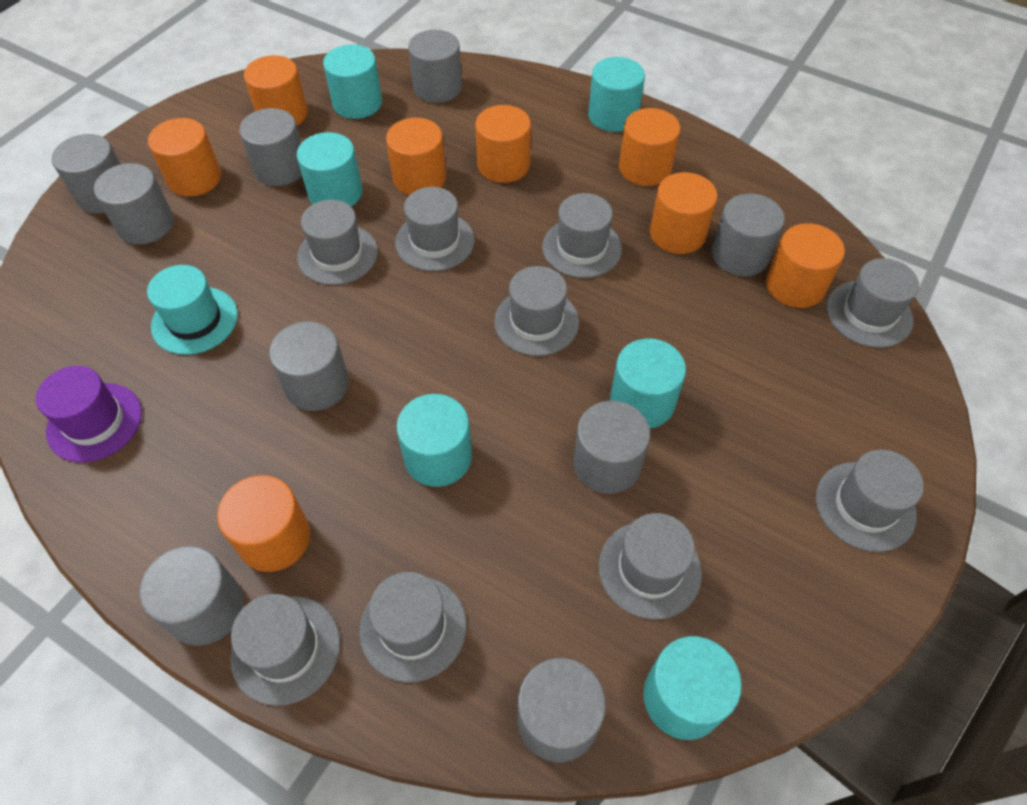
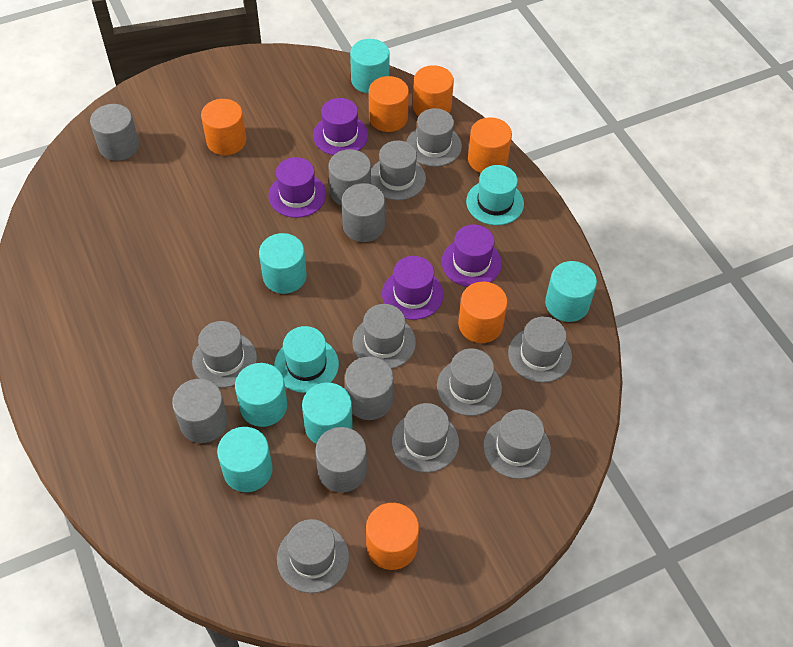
grey cylinder: [52,134,121,214] [94,163,174,245] [140,546,244,646] [239,108,302,186] [269,321,349,411] [408,30,462,103] [518,658,606,762] [573,401,650,494] [712,193,785,276] = 9 -> [90,104,139,161] [172,379,228,443] [315,427,367,493] [328,149,371,206] [342,183,385,242] [345,356,394,420] = 6
orange cylinder: [148,118,221,197] [217,475,310,572] [244,55,308,126] [386,118,446,195] [475,105,531,183] [619,108,680,186] [650,172,718,254] [766,223,845,308] = 8 -> [201,99,246,155] [366,503,419,570] [369,76,409,132] [413,65,454,116] [458,282,508,343] [468,117,512,173] = 6
purple hat: [36,366,142,462] = 1 -> [268,157,326,218] [313,98,368,155] [382,256,443,320] [442,225,502,287] = 4
turquoise hat: [147,265,238,355] = 1 -> [274,326,339,393] [466,165,524,225] = 2

